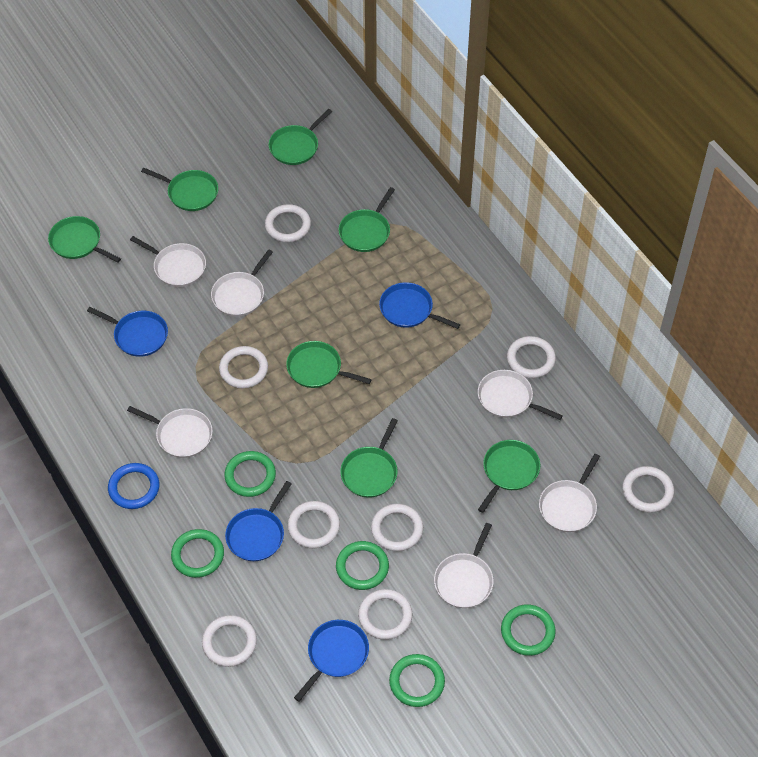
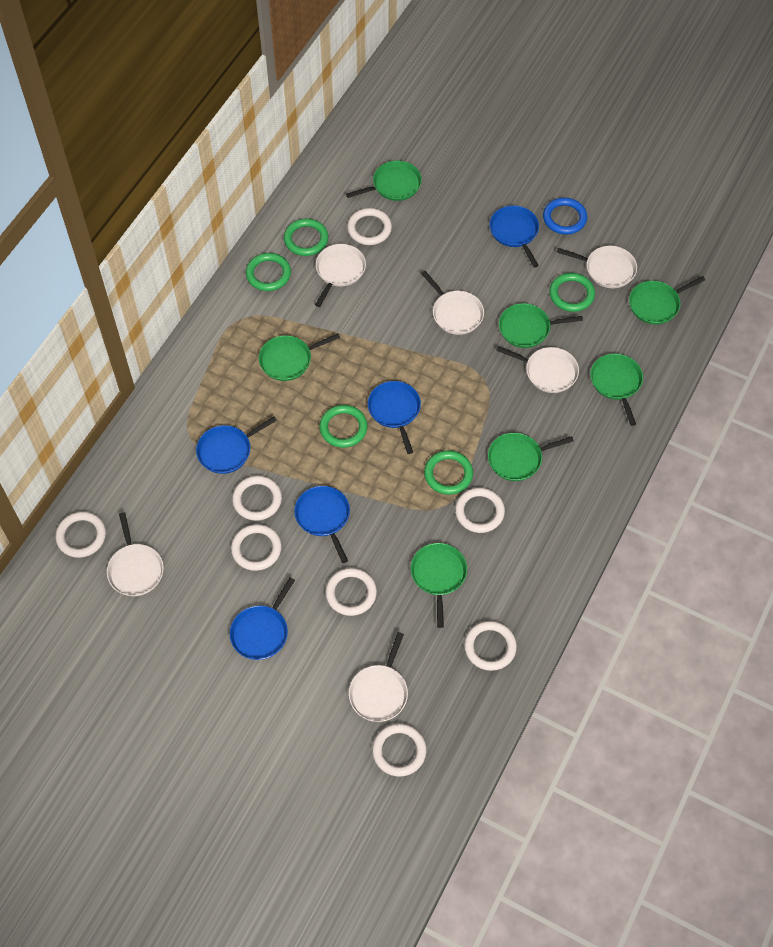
blue pan: [87,307,168,357] [225,481,292,561] [294,620,369,702] [379,282,460,329] = 4 -> [196,416,277,474] [230,577,295,660] [294,486,350,563] [368,381,421,454] [489,205,539,268] = 5

